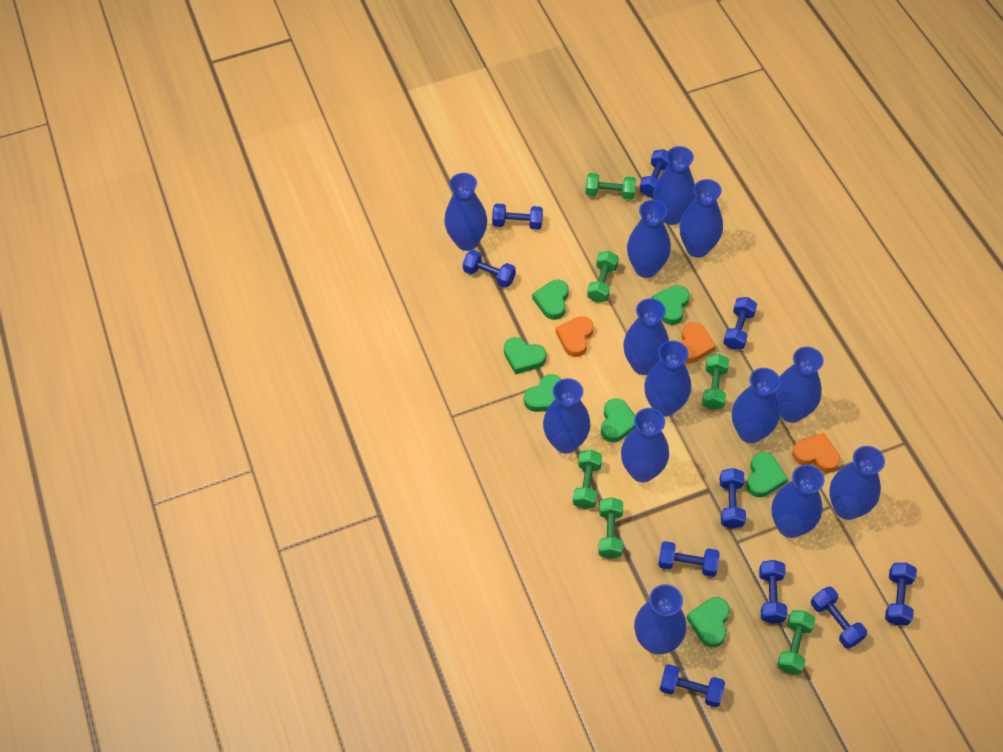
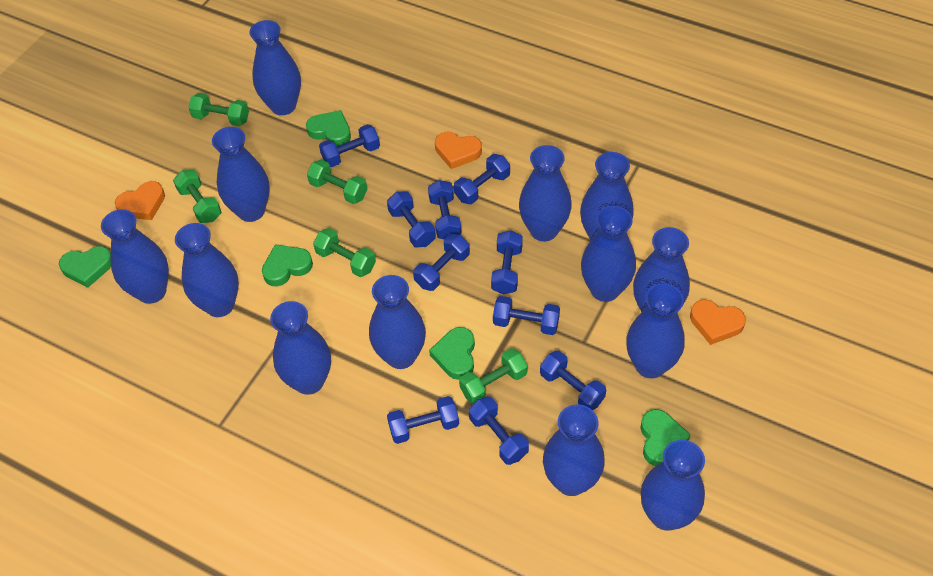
green dumbbell: [573,450,602,509] [585,173,636,200] [587,251,619,303] [598,497,623,559] [702,354,729,410] [777,610,815,675] = 6 -> [173,170,221,223] [188,93,249,126] [307,159,367,204] [313,228,376,277] [459,348,528,404] = 5
green heart: [504,337,546,374] [524,374,561,412] [532,280,569,320] [601,398,636,442] [652,285,690,325] [687,597,730,647] [746,452,788,497] = 7 -> [59,246,111,288] [262,244,313,286] [306,110,351,147] [429,327,475,380] [640,409,691,466] = 5

